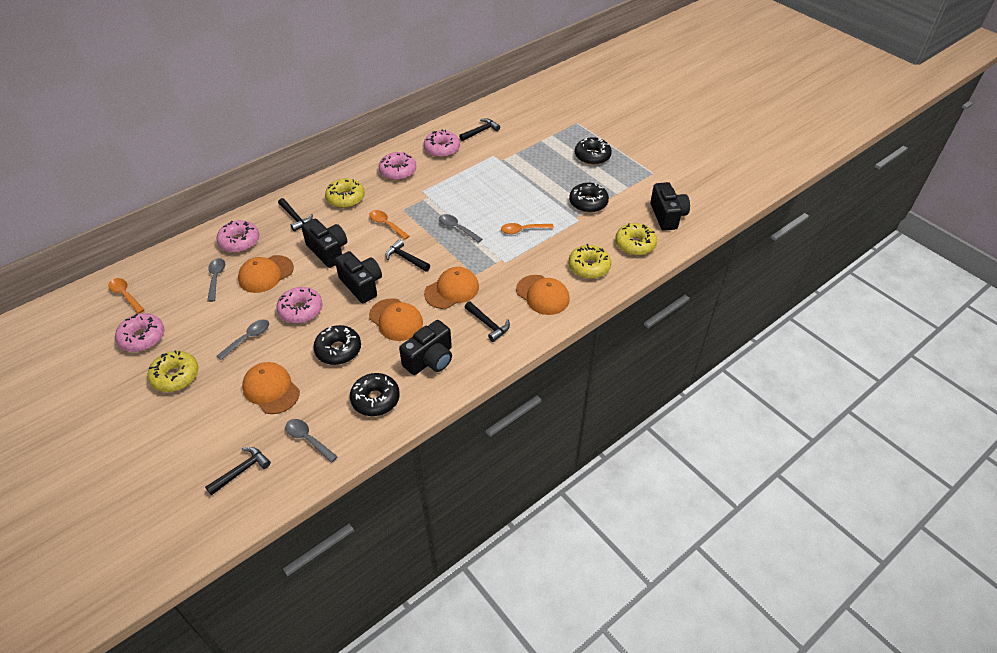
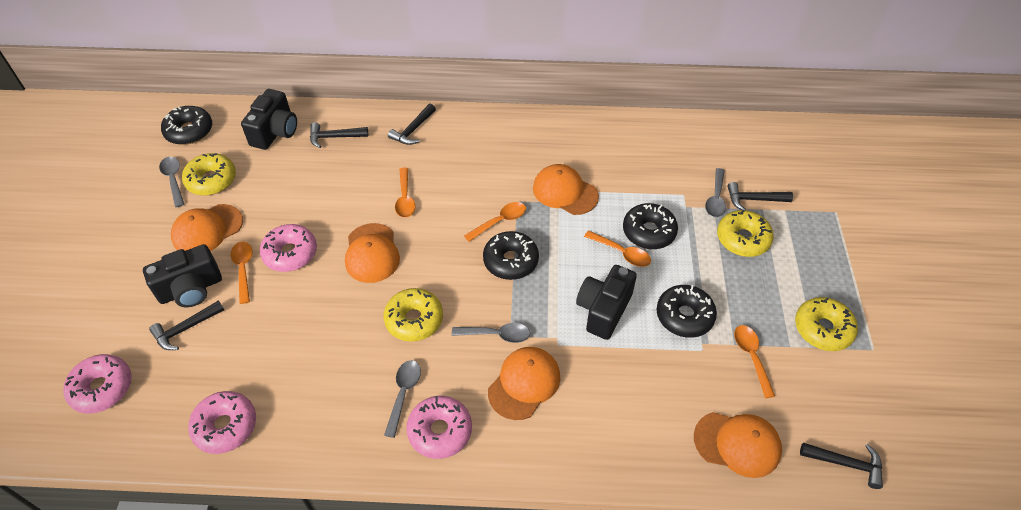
black camera: [301,219,347,268] [335,251,382,303] [399,320,452,375] [650,182,690,231] = 4 -> [143,244,222,307] [241,89,297,150] [576,265,637,340] = 3
orange spoon: [108,278,145,314] [369,210,409,240] [501,223,554,234] = 3 -> [231,242,253,304] [395,167,415,218] [464,202,526,242] [584,230,651,267] [734,325,775,398] = 5
pink donut: [115,313,164,352] [216,220,259,253] [277,287,322,323] [379,152,416,180] [424,130,460,158] = 5 -> [63,354,132,413] [188,391,256,454] [260,224,317,272] [406,396,472,459] = 4

